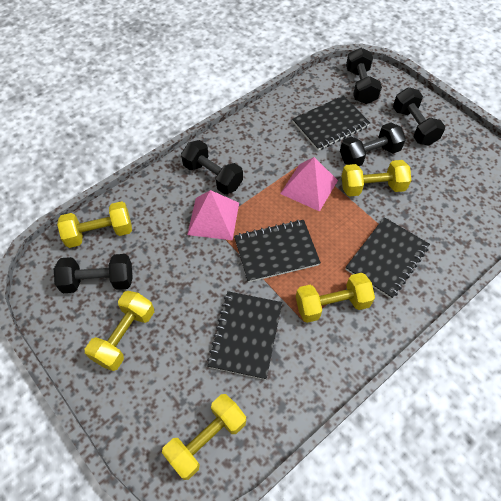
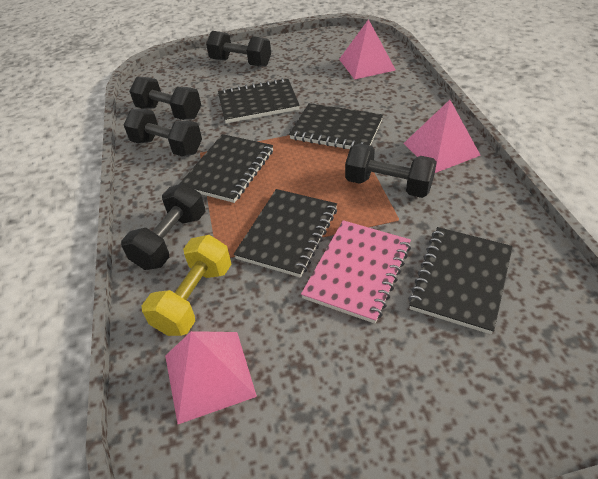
black notebook: [207,291,282,380] [234,219,321,283] [292,95,370,151] [345,217,430,299] = 4 -> [180,134,273,203] [218,78,300,123] [234,189,337,278] [289,103,383,149] [408,227,513,335] = 5
pink notebook: none = 0 -> [301,220,411,324] = 1
pink pyramid: [187,190,239,240] [280,157,338,212] = 2 -> [165,331,257,424] [339,19,396,80] [403,100,481,173] = 3
yellow dumbbell: [57,201,132,248] [85,291,154,371] [162,394,246,480] [296,273,375,323] [342,160,411,197] = 5 -> [142,235,231,336] = 1

